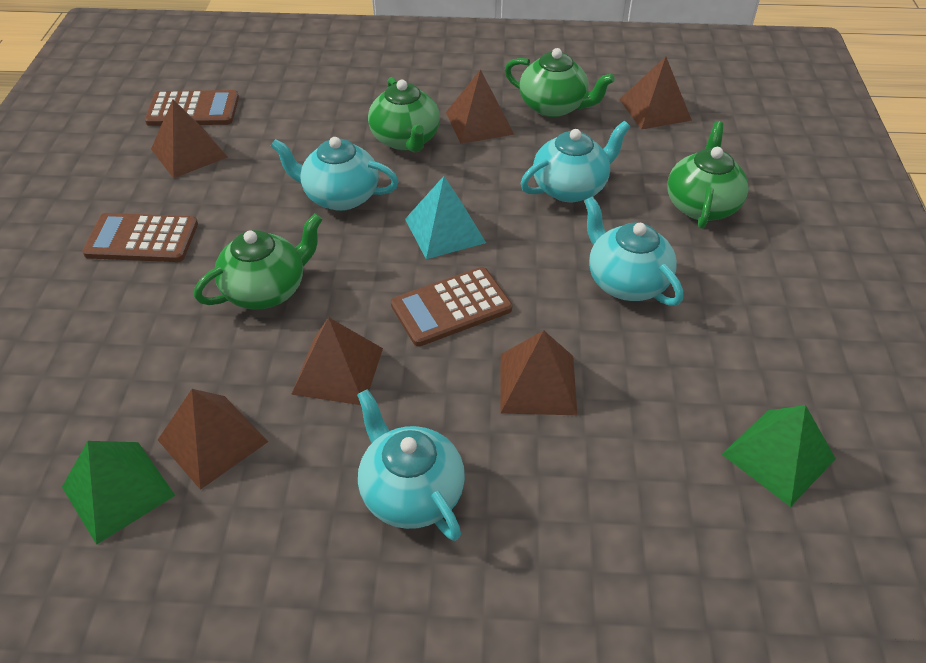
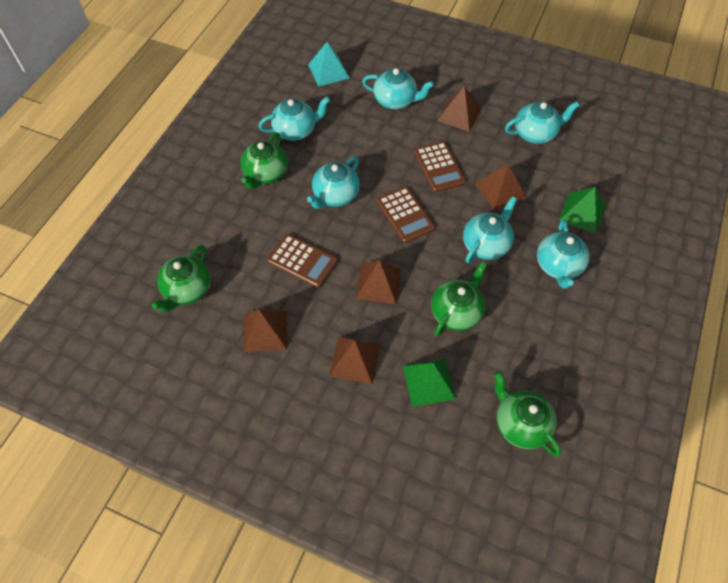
brown pyramid: [151,99,228,178] [158,389,268,490] [291,317,383,405] [446,69,514,144] [501,330,577,415] [619,57,692,130] = 6 -> [244,310,287,352] [329,337,380,384] [355,260,401,304] [437,86,481,132] [475,164,526,211] = 5
turquoise teapot: [271,137,399,211] [357,389,465,541] [521,121,630,202] [584,196,683,306] = 4 -> [258,96,330,141] [307,156,360,209] [362,68,434,109] [463,196,517,263] [505,101,580,144] [537,219,590,289] = 6

